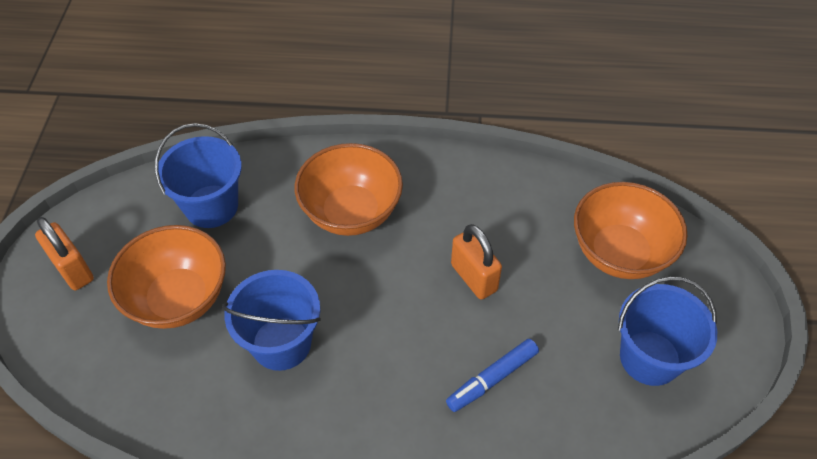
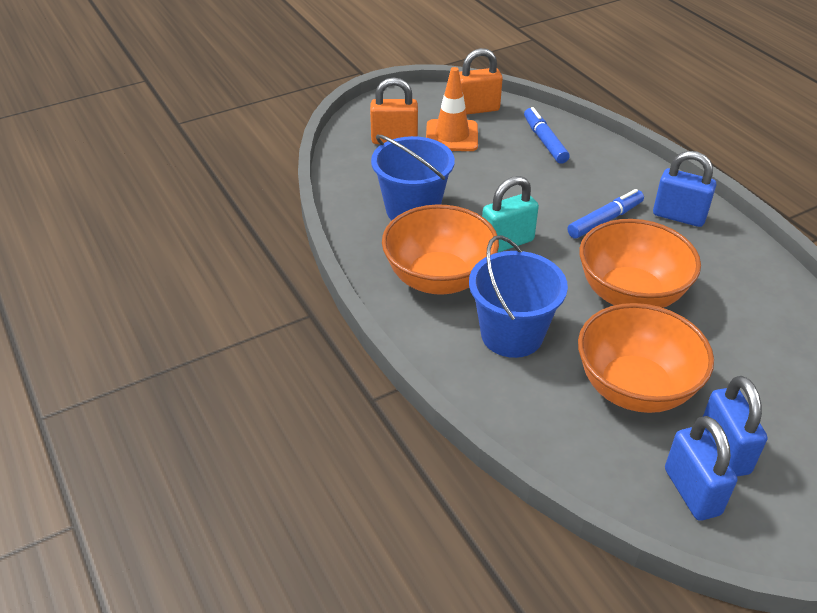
blue bucket: [155,123,242,228] [222,270,321,371] [618,276,717,386] = 3 -> [371,135,455,220] [469,235,568,358] = 2
blue marker: [446,339,539,412] = 1 -> [524,107,570,164] [567,189,644,239] = 2
blue padlock: none = 0 -> [653,151,716,227] [665,416,737,521] [703,376,767,477] = 3
orange traffic cone: none = 0 -> [426,67,478,151] = 1
turquoise padlock: none = 0 -> [482,176,539,253] = 1

